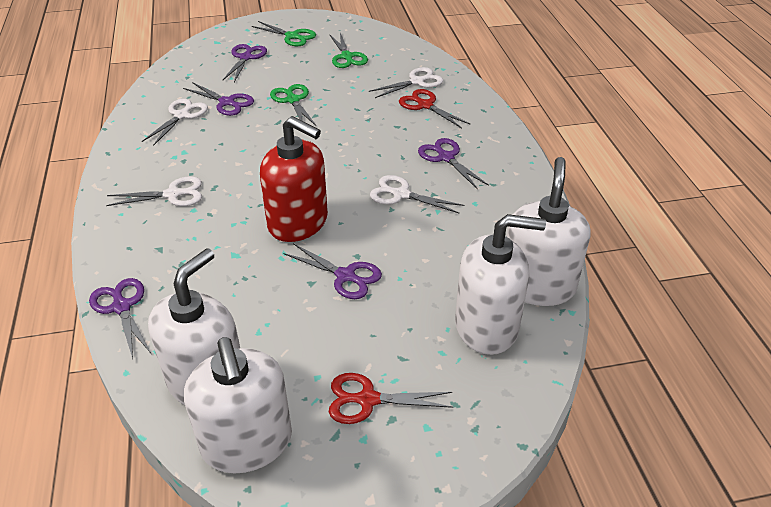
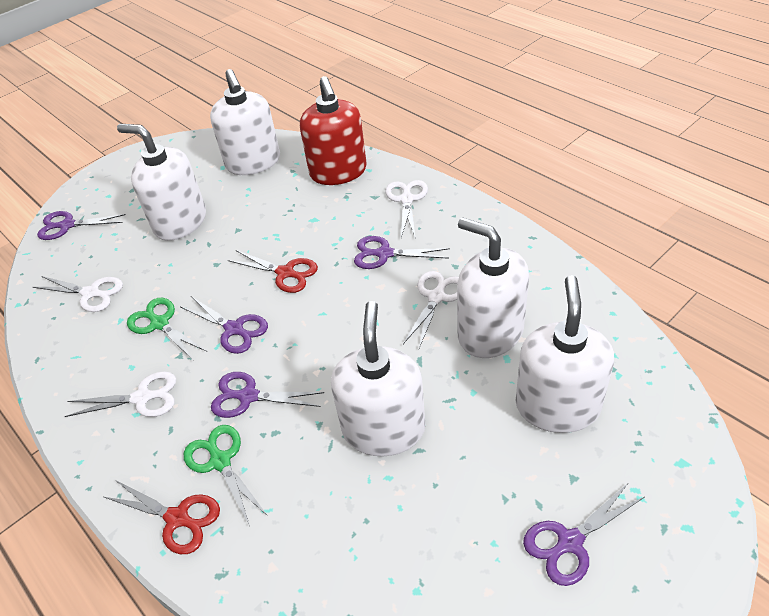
green scissors: [251,21,316,46] [270,84,316,126] [329,33,368,68] = 3 -> [127,298,206,361] [184,425,268,526] = 2
white soap dispenser: [148,248,240,405] [184,337,292,473] [455,214,546,355] [507,157,591,306] = 4 -> [117,124,206,241] [210,69,280,175] [331,301,425,457] [457,217,529,358] [516,275,614,433] = 5

